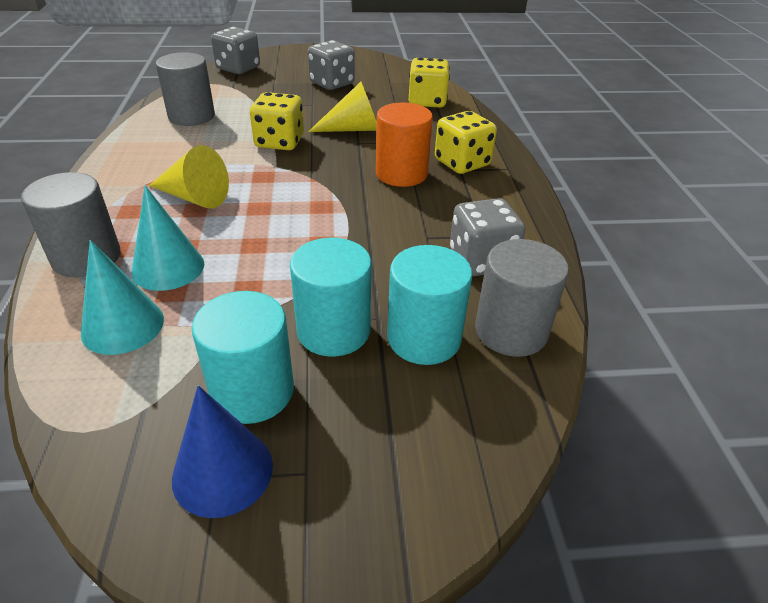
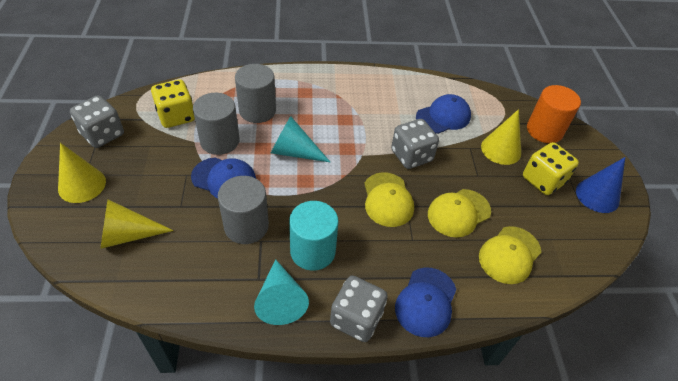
blue cap: none = 0 -> [191,157,256,198] [395,268,456,337] [416,94,471,134] = 3
turquoise cylinder: [192,291,294,424] [290,238,372,357] [387,245,472,365] = 3 -> [289,201,339,271] = 1
yellow cap: none = 0 -> [364,172,414,227] [428,189,491,238] [479,226,541,284] = 3
yellow cone: [149,145,229,209] [308,82,377,132] = 2 -> [58,143,106,203] [100,199,174,249] [481,109,521,165] = 3
yellow dice: [250,92,304,150] [409,58,450,108] [435,111,497,174] = 3 -> [151,79,195,128] [523,142,579,195] = 2

